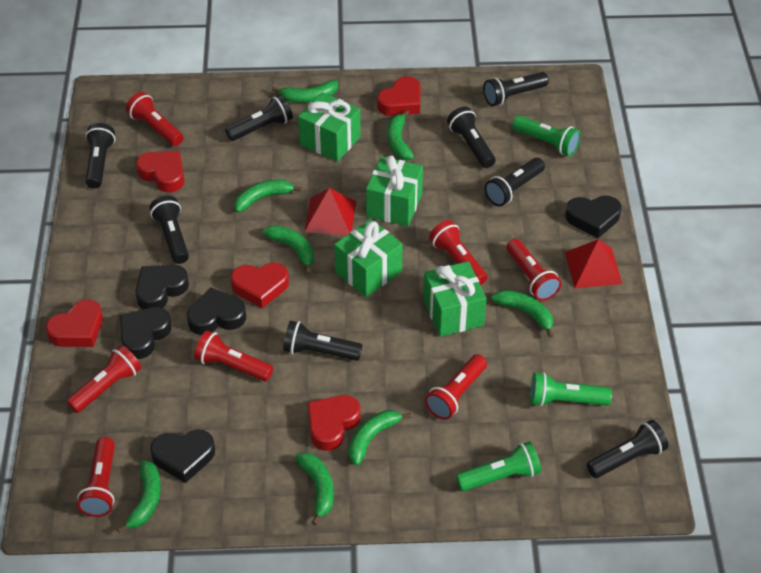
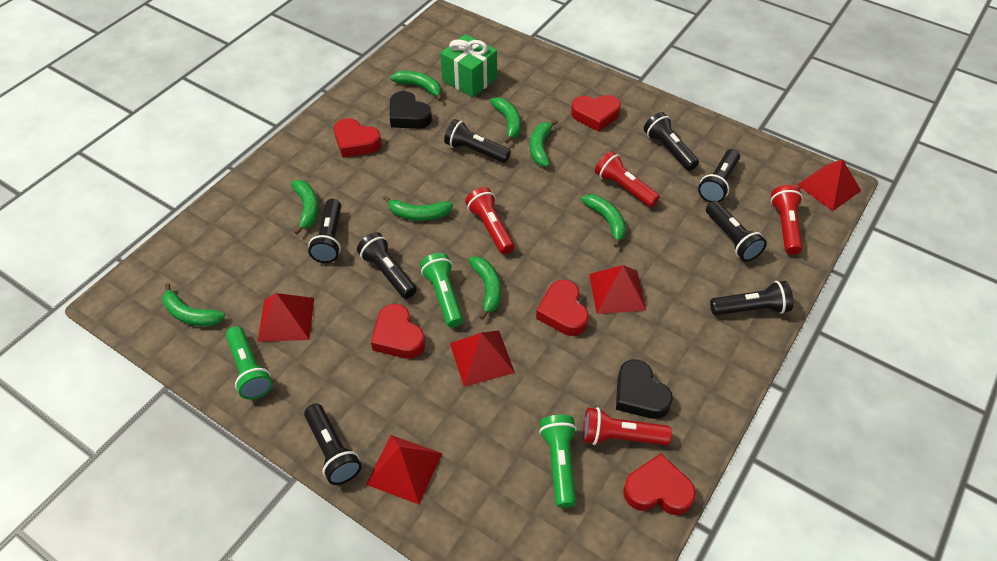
black heart: [120,307,172,359] [136,265,189,309] [150,430,215,483] [187,288,246,335] [565,196,621,238] = 5 -> [390,91,432,129] [616,360,673,419] = 2
green gift: [298,92,361,162] [334,219,403,297] [366,155,423,227] [423,261,487,337] = 4 -> [440,34,497,97] = 1
red flashlight: [66,345,141,413] [77,437,115,517] [126,92,184,146] [194,330,273,381] [425,354,487,420] [429,220,488,285] [506,239,561,301] = 7 -> [465,187,514,254] [583,407,672,445] [595,151,660,207] [771,185,803,255] = 4
red pyramid: [304,188,356,235] [565,239,622,288] = 2 -> [258,293,314,342] [366,435,442,504] [450,331,515,387] [589,265,646,314] [797,159,861,211] = 5

